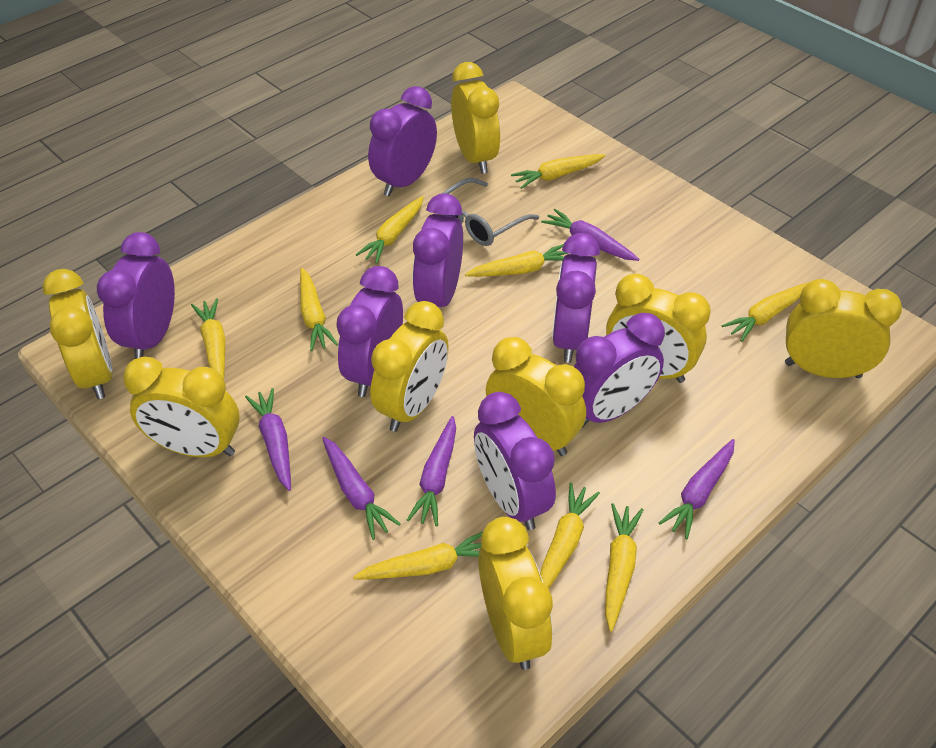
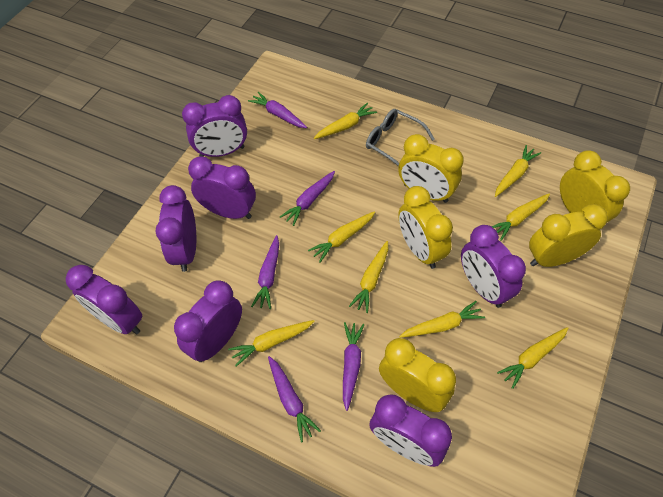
yellow carrot: [191,298,226,379] [300,268,338,351] [353,531,483,580] [356,196,424,264] [465,244,569,277] [511,154,606,189] [540,482,600,589] [605,503,643,631] [722,282,809,342] = 9 -> [228,320,315,367] [308,211,375,263] [314,103,377,139] [349,241,388,313] [399,301,485,338] [492,194,550,241] [495,145,541,197] [497,327,568,389] = 8
yellow clock: [42,269,113,399] [123,357,240,457] [370,301,449,432] [451,62,500,174] [478,517,553,670] [486,337,586,456] [606,274,711,383] [785,279,902,378] = 8 -> [379,338,456,412] [398,134,464,203] [398,186,453,269] [529,204,608,267] [560,150,630,222] = 5

